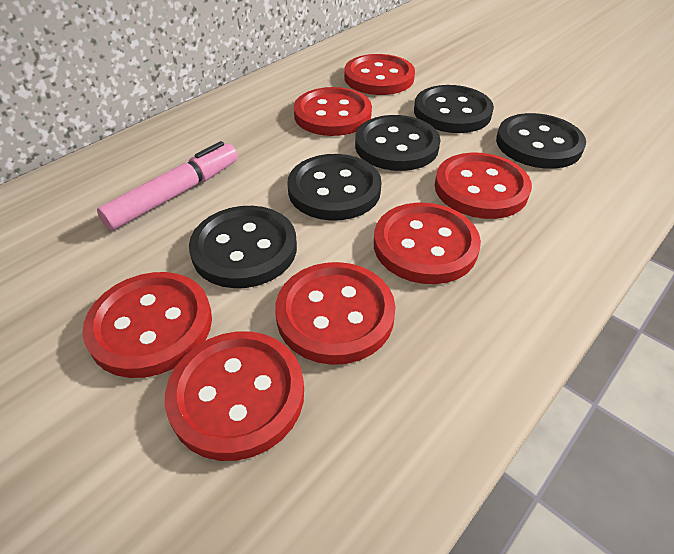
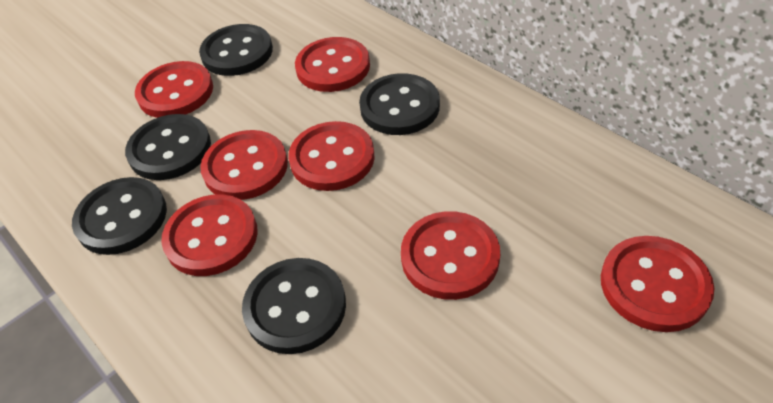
pink marker: [97,141,238,230] = 1 -> none = 0

